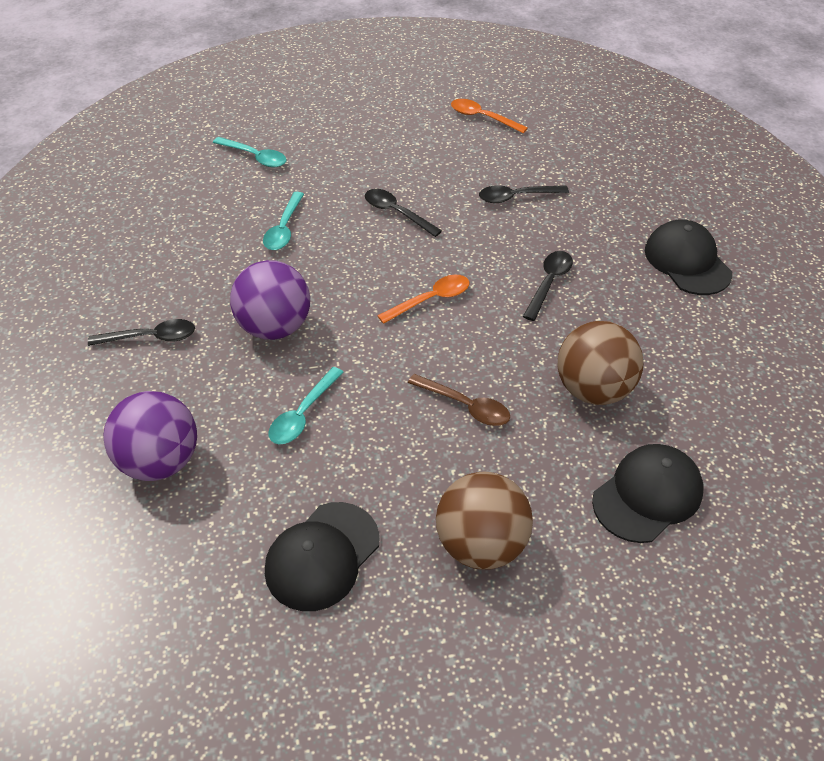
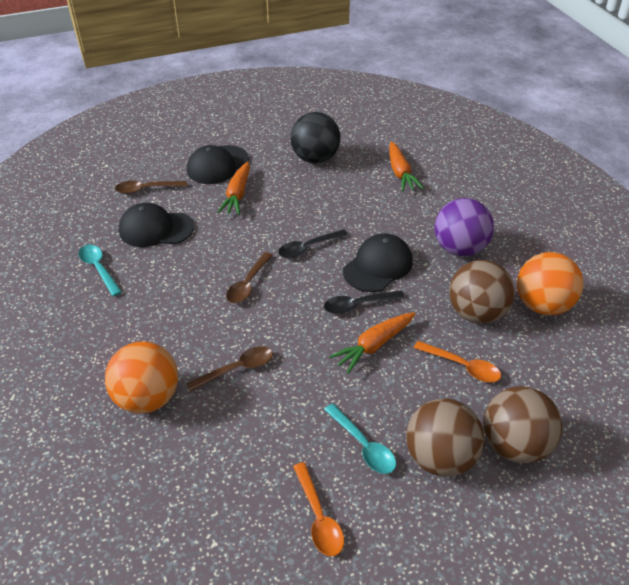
black ball: none = 0 -> [290,112,340,163] = 1
black spoon: [88,319,195,346] [365,189,442,237] [479,185,569,203] [523,251,573,321] = 4 -> [278,229,348,258] [324,291,405,314] = 2
brown ball: [436,472,533,570] [557,321,643,405] = 2 -> [406,398,484,477] [449,260,515,324] [483,386,562,463] = 3
brown spoon: [408,374,510,426] = 1 -> [115,181,187,194] [186,346,273,392] [226,252,273,303] = 3
orange ball: none = 0 -> [105,342,178,413] [517,252,583,315] = 2
orange carrot: none = 0 -> [217,162,250,215] [329,312,416,374] [389,142,424,191] = 3
purple ball: [104,391,197,481] [230,260,310,340] = 2 -> [435,198,494,256] = 1
turquoise spoon: [213,137,286,167] [263,192,304,250] [269,367,344,444] = 3 -> [79,245,122,296] [324,404,396,474] = 2

